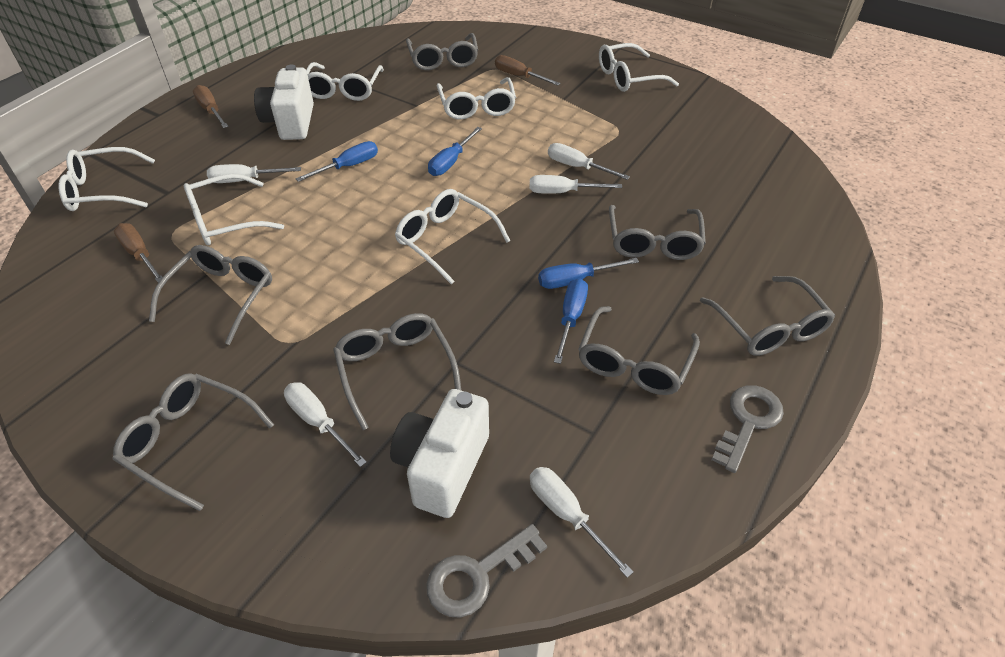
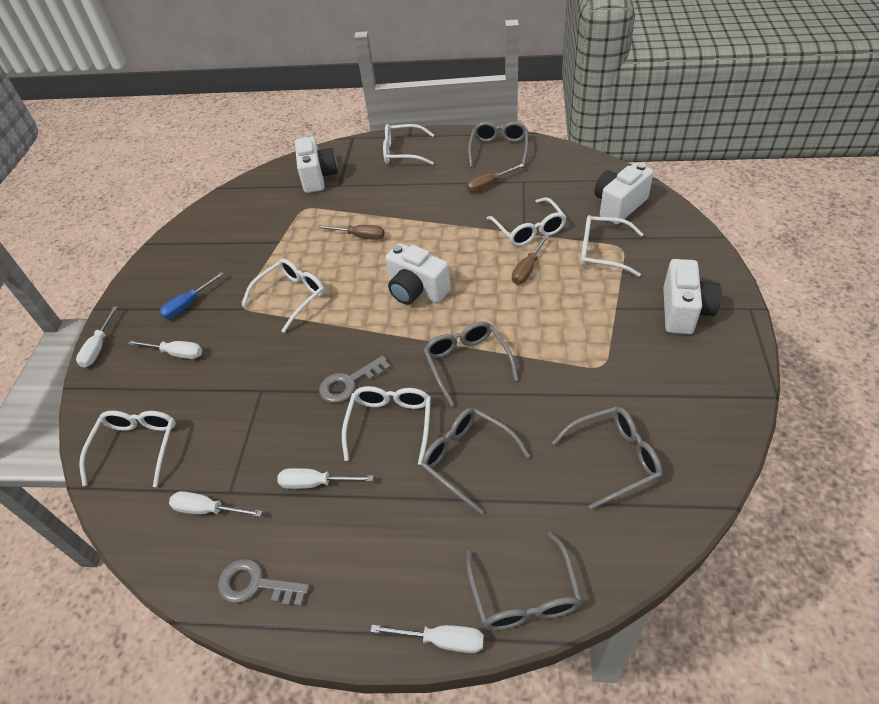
blue screwdriver: [295,141,378,182] [428,127,482,176] [538,258,639,289] [554,278,588,364] = 4 -> [160,272,224,319] = 1
grey glasses: [112,373,274,511] [149,245,272,345] [333,313,461,430] [406,33,478,70] [578,306,700,395] [609,205,706,260] [700,276,835,356] = 7 -> [421,408,530,514] [423,321,518,406] [466,532,582,631] [468,121,528,168] [552,407,662,509] = 5
white camera: [254,65,314,140] [390,389,489,518] = 2 -> [295,137,338,193] [386,243,451,305] [594,163,654,224] [663,259,721,334] = 4

